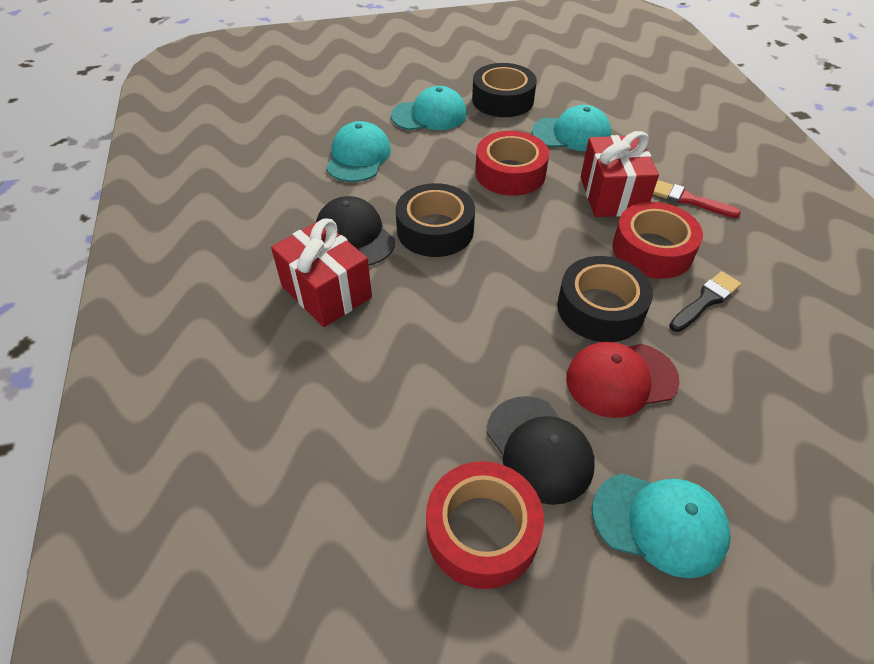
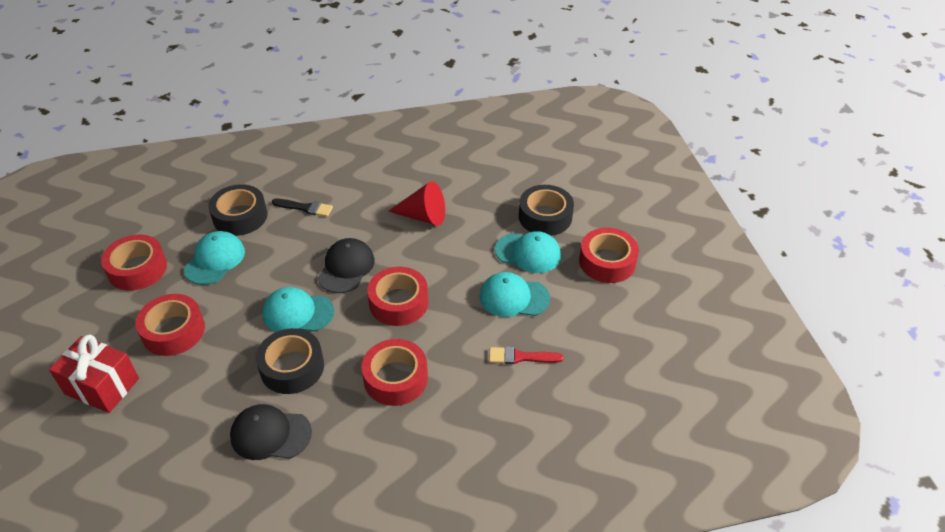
red cap: [566,342,680,418] = 1 -> none = 0
red cone: none = 0 -> [388,181,445,226] = 1
red gift: [271,218,372,327] [581,131,659,217] = 2 -> [49,334,139,413] = 1
red tape: [426,461,544,589] [475,131,549,196] [612,202,703,279] = 3 -> [101,234,167,291] [135,294,205,356] [361,339,428,406] [367,267,429,326] [579,228,639,283] = 5

